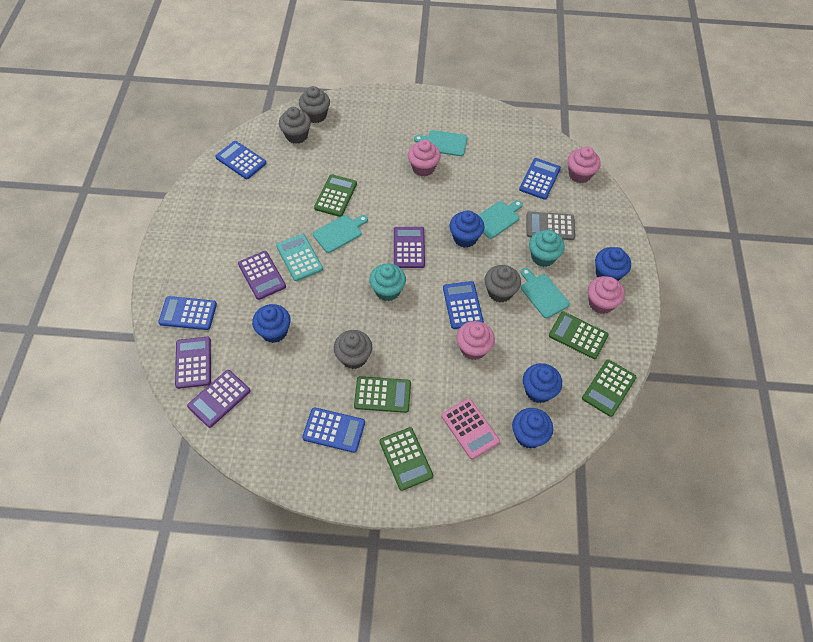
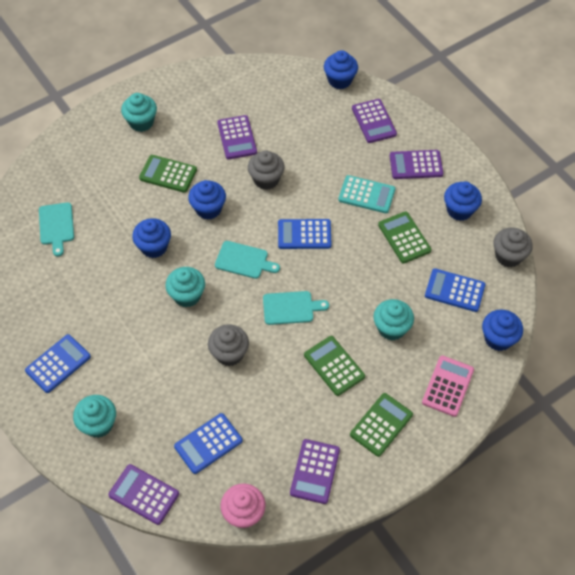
blue calculator: [158,296,217,330] [215,141,267,179] [302,407,365,453] [443,281,484,329] [519,158,561,200] = 5 -> [25,334,91,393] [174,413,243,474] [278,219,331,249] [425,268,485,312] = 4
green calculator: [314,174,357,217] [354,376,411,413] [379,427,433,491] [549,312,609,359] [582,359,637,417] = 5 -> [139,155,197,193] [304,336,365,396] [350,393,413,457] [378,211,431,263] = 4
grey calculator: [526,212,575,240] = 1 -> none = 0
grey cupcake: [279,107,311,144] [299,86,330,123] [334,330,372,369] [484,265,521,302] = 4 -> [208,324,249,366] [248,151,285,190] [493,228,533,268] = 3
pink cupcake: [408,140,441,176] [456,321,495,360] [568,146,601,183] [588,276,625,314] = 4 -> [221,483,266,528] = 1
purple calculator: [175,337,211,389] [187,370,250,428] [238,251,286,300] [394,227,425,268] = 4 -> [108,464,179,525] [217,115,257,159] [290,439,340,504] [352,99,397,143] [390,150,443,179] = 5
turquoise cupcake: [369,264,406,301] [529,230,565,267] = 2 -> [73,395,116,438] [121,93,157,132] [165,267,205,307] [373,299,414,341] = 4
turquoise cutting board: [313,215,368,253] [414,130,467,156] [479,200,523,239] [521,268,570,318] = 4 -> [39,202,74,257] [215,241,280,279] [263,291,329,325] = 3

